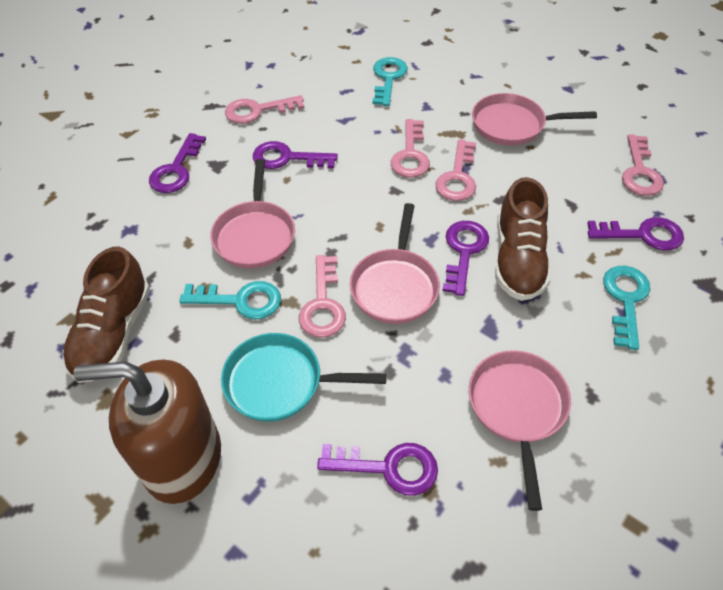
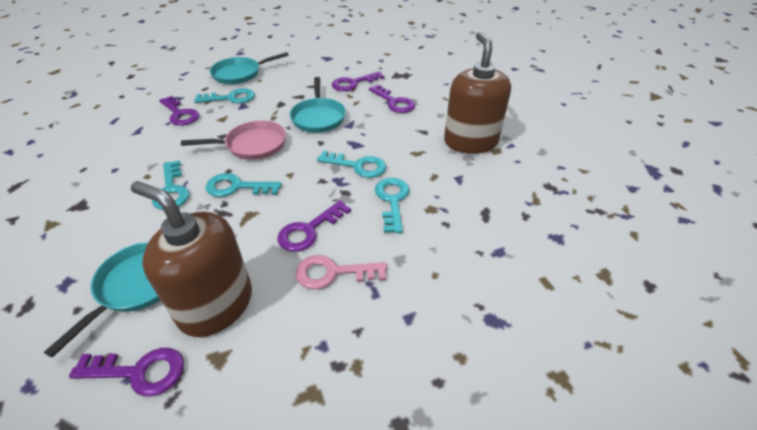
brown shoe: [62,246,150,383] [495,177,551,301] = 2 -> none = 0
brown soap dispenser: [73,360,221,504] = 1 -> [131,181,252,337] [444,32,511,154] = 2
pink key: [225,95,304,124] [299,255,346,338] [391,119,430,178] [435,139,476,201] [622,134,664,196] = 5 -> [295,255,387,289] = 1
pink pan: [210,159,295,269] [350,203,440,324] [469,350,571,511] [472,93,597,146] = 4 -> [181,120,286,160] = 1
turquoise key: [179,281,281,319] [373,57,408,106] [603,266,650,350] = 3 -> [152,160,189,210] [194,88,255,103] [205,173,282,197] [317,151,386,178] [375,178,410,233] = 5
turquoise pan: [221,333,386,422] = 1 -> [44,242,160,357] [210,52,289,84] [290,77,346,133] = 3

